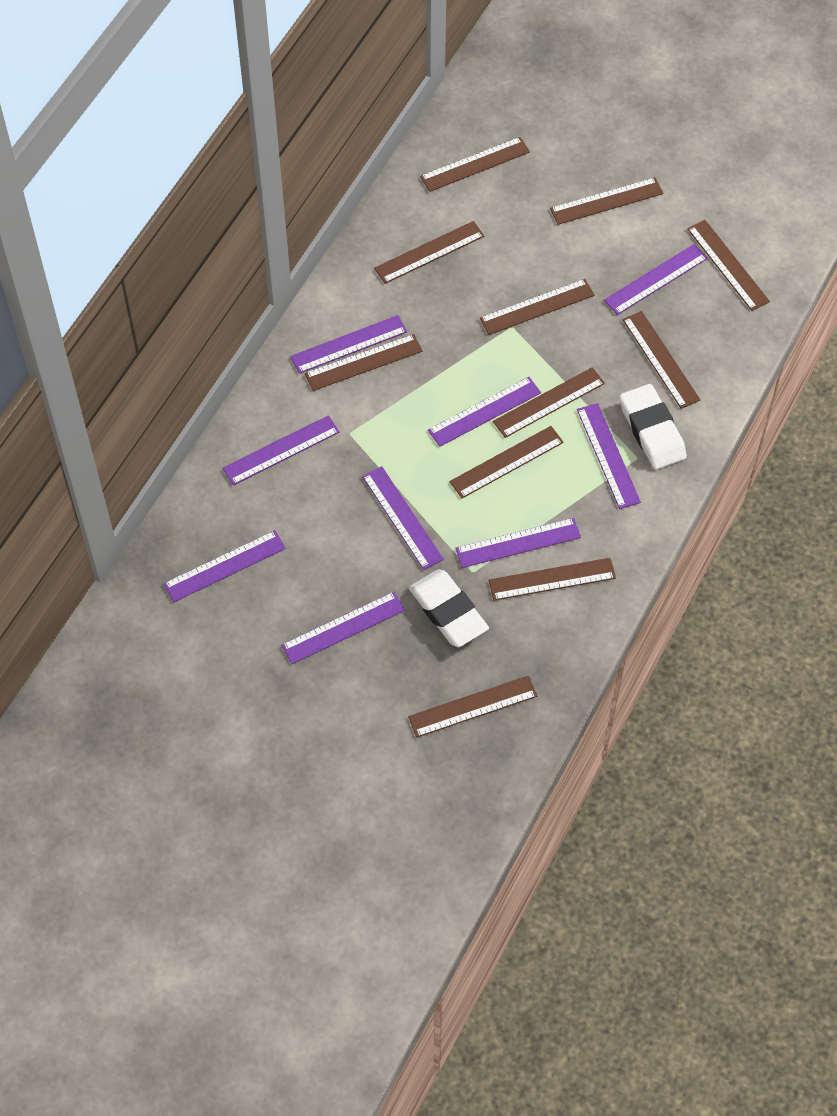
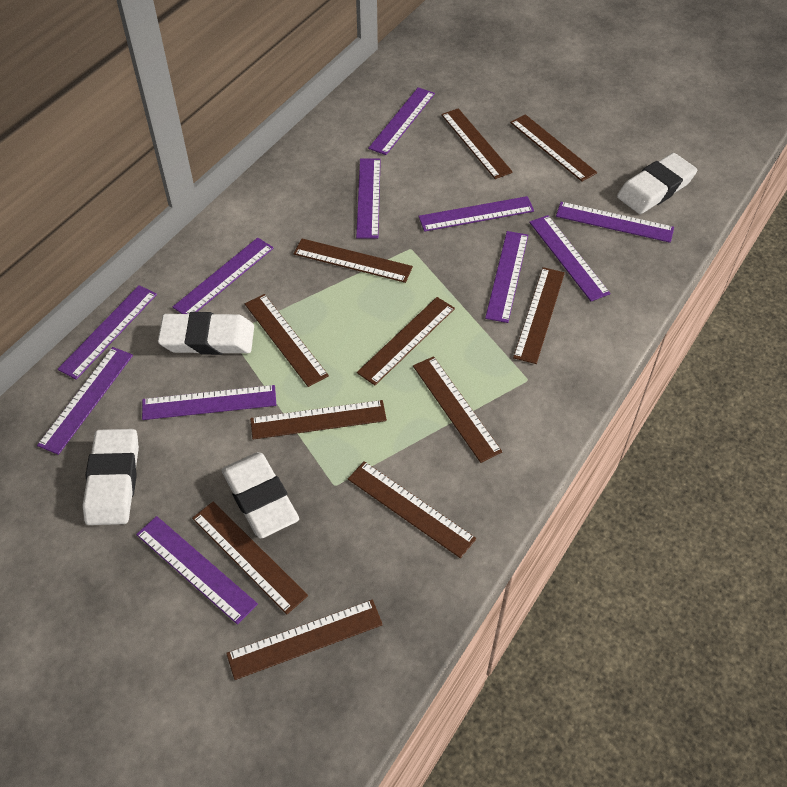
purple ruler: [163,530,286,602] [222,415,340,485] [281,592,405,664] [290,315,407,374] [362,466,444,570] [428,377,541,447] [455,518,581,568] [577,403,641,509] [604,244,708,315] = 9 -> [37,347,133,455] [57,285,157,380] [136,516,258,625] [142,385,276,420] [173,237,274,314] [356,158,381,239] [368,87,435,155] [418,196,534,232] [485,231,528,323] [529,215,610,301] [556,202,674,243] = 11
white eraser: [409,569,489,647] [620,384,687,470] = 2 -> [83,429,139,525] [158,312,254,355] [222,452,299,538] [617,153,697,214] = 4

